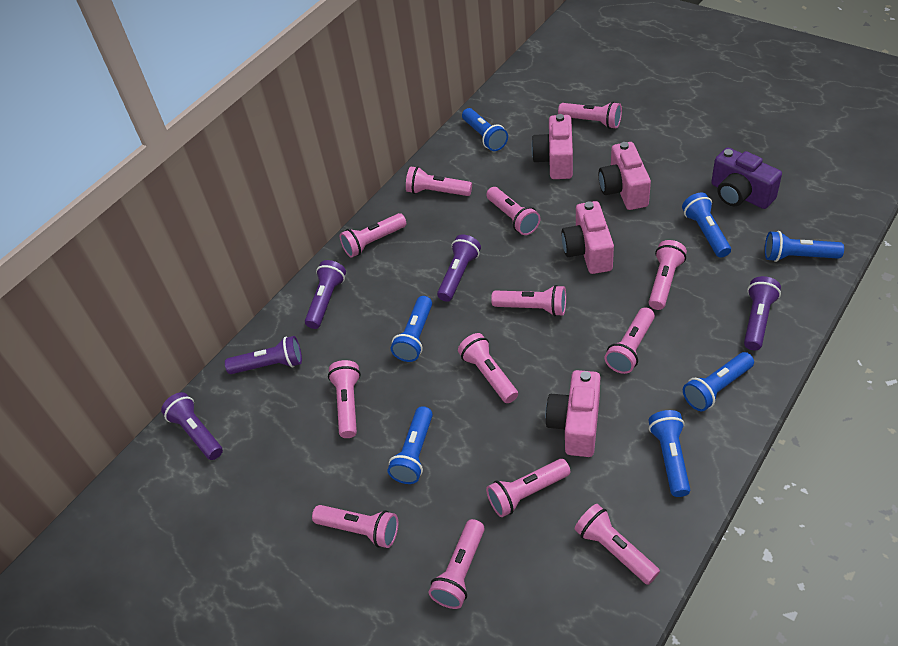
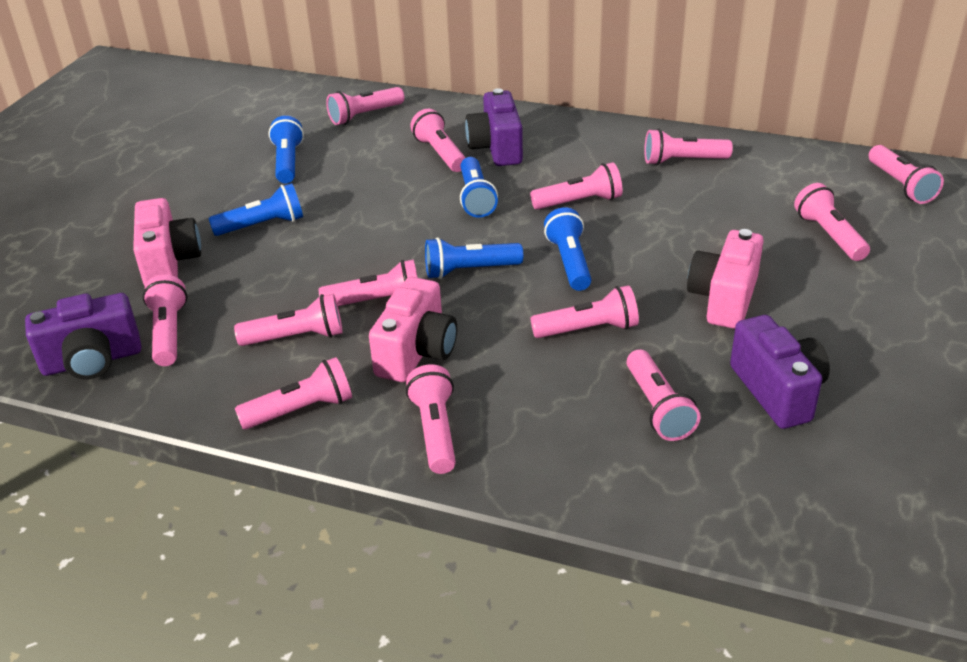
blue flashlight: [388,406,433,484] [391,296,432,362] [462,108,508,151] [648,410,690,497] [682,193,731,258] [683,352,754,411] [765,231,844,262] = 7 -> [208,183,303,236] [268,116,304,183] [425,237,523,279] [460,157,498,218] [544,207,591,291] = 5
pink camera: [531,114,573,179] [545,370,600,457] [561,201,614,274] [599,142,651,210] = 4 -> [133,198,201,286] [369,277,457,382] [687,229,763,329] = 3
purple camera: [711,147,782,209] = 1 -> [25,293,141,380] [465,88,523,166] [730,315,830,429] = 3
purple flashlight: [161,392,223,460] [225,336,302,374] [305,260,346,329] [437,235,481,302] [744,276,781,350] = 5 -> none = 0

